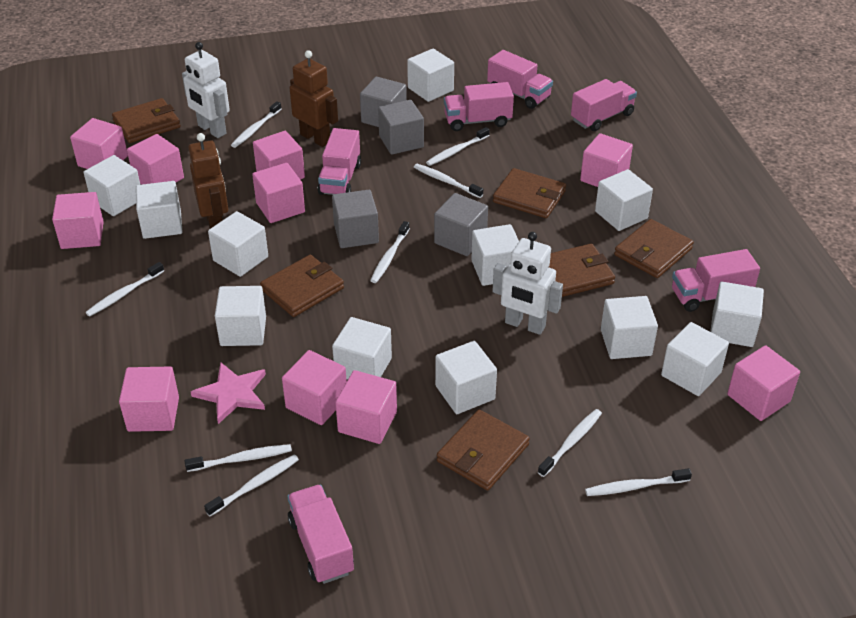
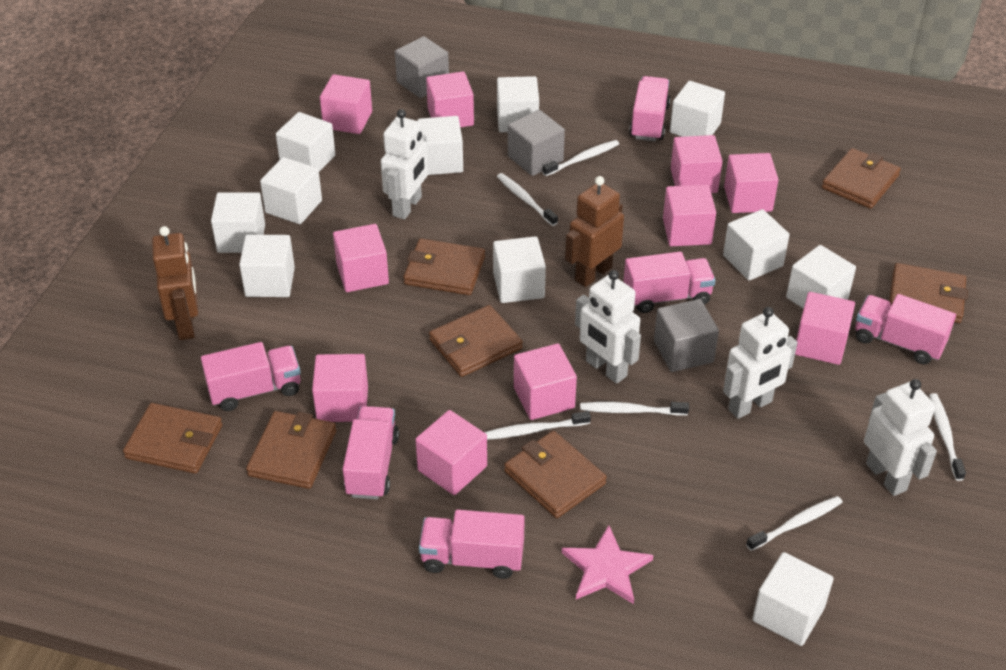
brown wallet: [112,98,181,143] [260,255,344,317] [437,409,530,491] [493,168,566,218] [549,244,615,297] [614,219,694,278] = 6 -> [123,403,222,473] [246,411,336,489] [403,238,485,295] [429,305,523,377] [504,431,607,518] [822,148,901,209] [889,263,968,323] = 7
grey cube: [332,190,379,248] [360,77,407,127] [378,100,424,155] [434,193,488,256] = 4 -> [395,36,449,98] [508,110,565,176] [654,299,719,372] = 3
white cube: [84,155,140,216] [136,181,182,239] [208,211,268,277] [215,286,266,346] [332,317,392,380] [407,48,454,102] [435,341,497,414] [471,224,519,286] [595,169,653,231] [601,296,658,359] [661,322,729,396] [710,282,764,347] = 12 -> [211,192,265,253] [239,235,295,297] [260,157,322,224] [276,112,336,171] [418,116,463,175] [493,236,546,303] [497,76,539,132] [670,81,725,137] [723,209,789,281] [752,552,834,646] [786,245,856,309] = 11
white robot: [182,42,230,138] [492,232,563,335] = 2 -> [381,109,428,219] [575,270,641,384] [723,307,797,419] [864,379,937,496] = 4
white toothbrush: [85,262,164,317] [185,444,292,472] [204,454,299,516] [231,101,282,148] [370,221,410,283] [414,164,483,198] [426,127,490,166] [538,409,602,477] [585,468,692,496] = 9 -> [484,411,591,440] [497,173,558,226] [542,140,619,176] [580,402,689,416] [746,496,843,551] [929,393,966,481] = 6

